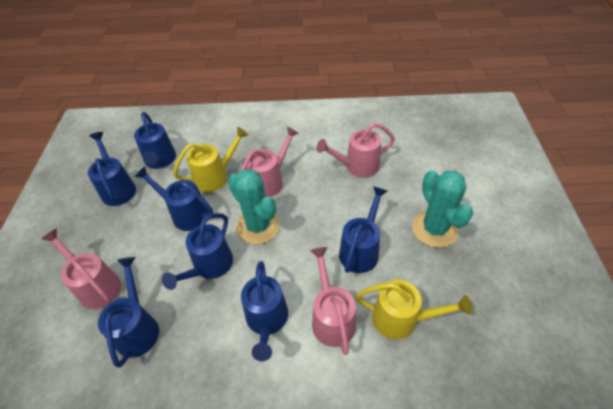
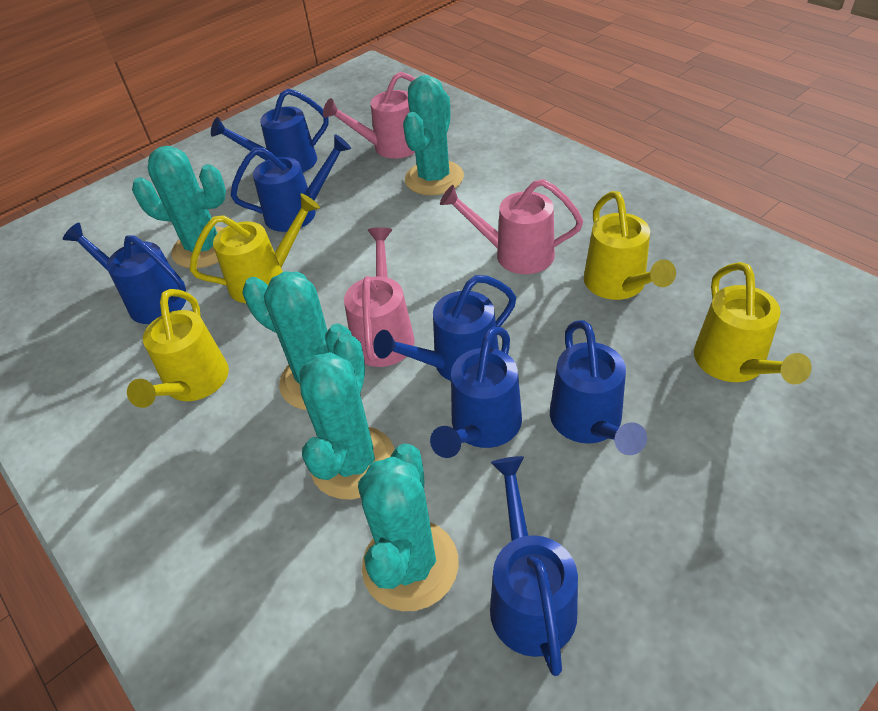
pink watering can: [42,229,121,309] [241,127,298,197] [310,247,356,355] [316,123,395,178] = 4 -> [323,72,416,159] [344,227,414,367] [440,179,583,274] = 3
turquoise cactus: [228,169,280,245] [412,170,473,248] = 2 -> [132,146,226,268] [242,271,352,410] [299,334,395,500] [358,444,459,611] [403,75,464,195] = 5
yellow watering can: [173,127,248,192] [355,279,472,340] = 2 -> [127,289,229,408] [190,193,320,303] [584,191,676,300] [694,262,812,384] = 4

